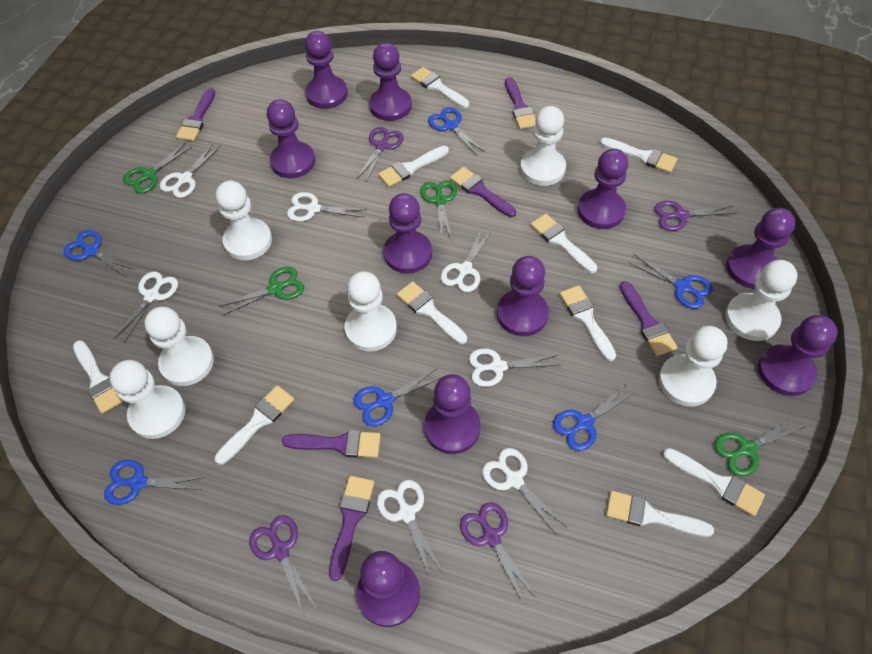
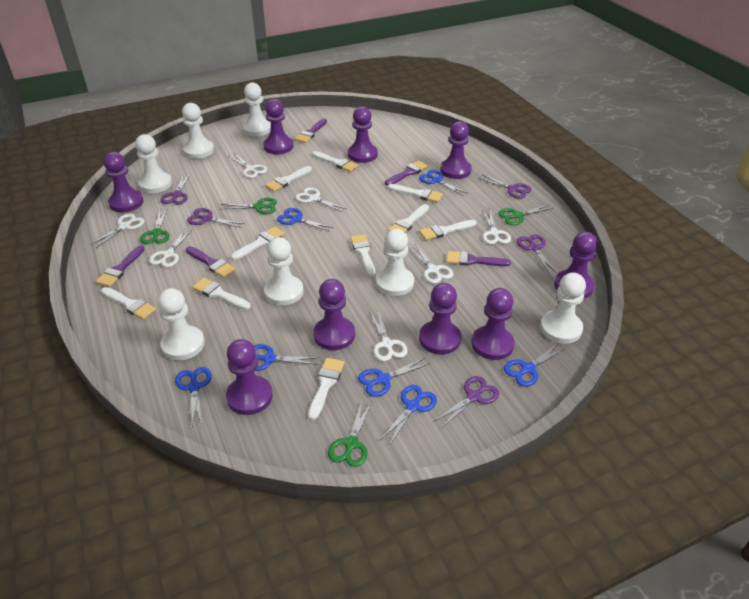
blue scissors: [64,230,135,277] [104,460,206,505] [353,368,442,426] [428,107,485,156] [553,383,637,451] [628,254,713,309] = 6 -> [175,367,212,426] [254,344,319,371] [277,208,333,231] [358,358,430,397] [380,385,437,446] [419,170,468,196] [504,343,566,387] = 7
purple brush: [176,88,215,141] [282,430,381,458] [329,476,374,581] [450,167,516,217] [505,77,536,129] [620,281,678,356] = 6 -> [96,245,145,287] [186,246,236,278] [295,118,327,143] [385,160,428,186] [446,251,511,266] = 5
purple pawn: [267,99,315,178] [305,31,348,109] [356,551,420,627] [369,43,412,121] [384,193,432,274] [424,374,481,454] [497,256,549,336] [578,149,628,229] [726,208,795,289] [758,315,838,396] = 10 -> [103,152,143,212] [226,339,273,415] [263,99,293,154] [313,279,355,350] [348,107,378,163] [419,283,461,355] [440,121,472,179] [471,288,515,360] [554,232,598,298] = 9
purple scissors: [249,515,317,617] [357,127,404,182] [460,502,536,604] [654,201,737,231] = 4 -> [161,174,190,205] [187,208,245,228] [435,376,499,429] [478,174,532,199] [517,234,557,273] = 5

